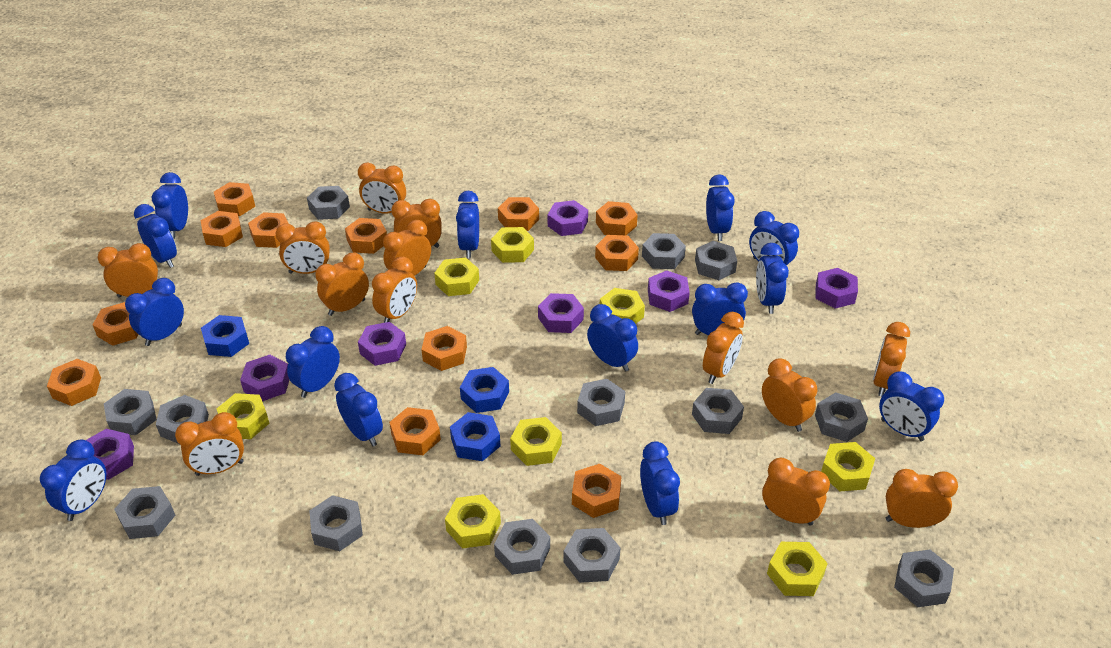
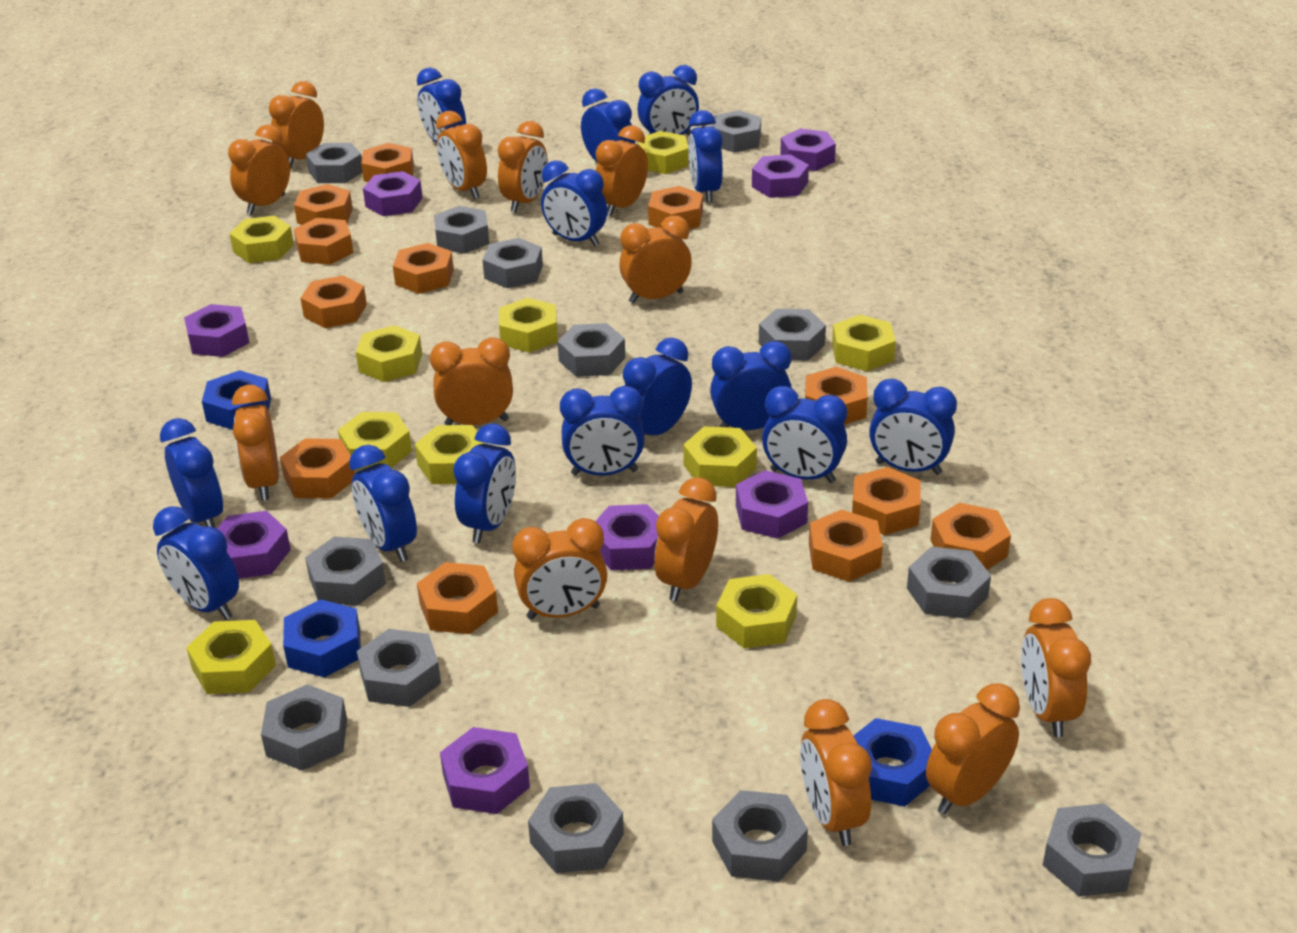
purple nut: [86,429,134,480] [240,355,289,401] [358,322,406,366] [538,293,584,333] [548,200,588,236] [648,270,690,312] [815,268,858,309] = 7 -> [184,304,249,357] [217,511,291,579] [363,171,423,216] [440,727,530,814] [596,504,659,570] [736,470,808,539] [752,154,809,198] [780,129,836,171] = 8
yellow nut: [217,393,269,439] [434,257,479,296] [445,494,501,549] [491,227,534,263] [510,417,562,466] [600,288,645,324] [767,542,828,596] [821,442,875,491] = 8 -> [186,620,276,694] [229,216,294,263] [338,412,412,470] [356,325,422,382] [415,425,487,484] [499,298,558,353] [638,131,689,174] [683,426,757,487] [716,574,797,648] [832,315,896,371] = 10

